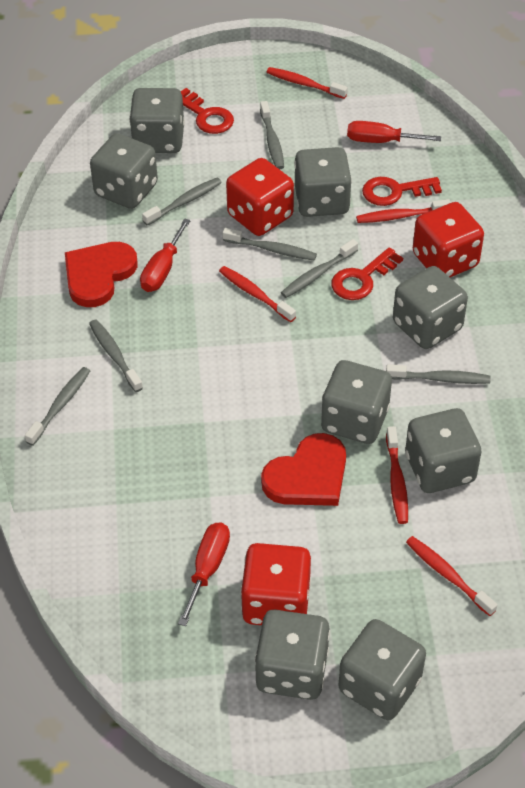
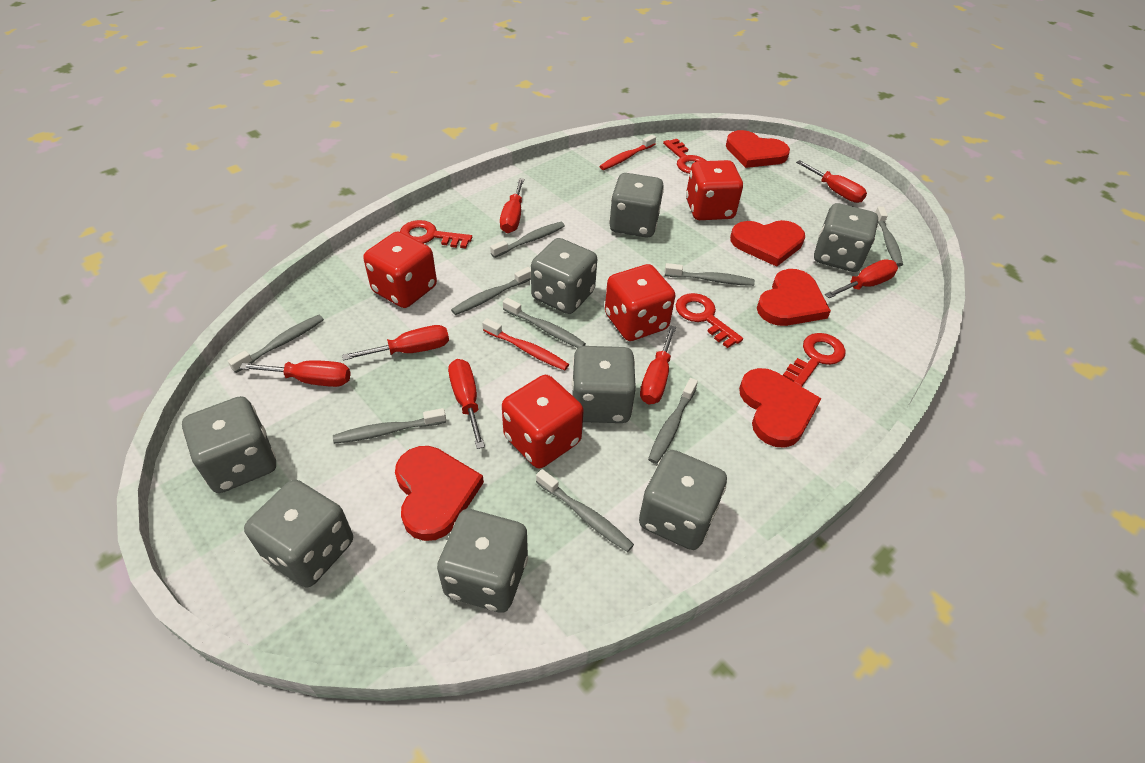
grey toothbrush: [25,367,90,446] [89,320,143,392] [142,178,222,226] [223,228,317,261] [260,101,284,169] [281,239,358,298] [386,364,491,384] = 7 -> [228,315,324,373] [333,408,446,444] [451,267,531,315] [490,222,565,258] [503,298,586,348] [536,469,634,552] [648,378,698,464] [665,263,755,286] [875,206,903,267] = 9
red dice: [226,158,294,236] [241,543,311,625] [413,202,484,277] = 3 -> [363,231,437,308] [502,375,584,468] [605,264,675,341] [686,160,743,220] = 4
red heart: [65,242,137,307] [261,433,346,506] = 2 -> [395,446,484,541] [726,130,790,168] [730,220,805,267] [739,368,822,448] [757,269,831,326] = 5
red key: [181,88,234,134] [331,247,403,300] [362,177,442,206] = 3 -> [400,220,472,248] [663,139,706,174] [676,293,743,348] [783,333,846,387] = 4
red screwdriver: [140,218,191,292] [178,522,230,626] [347,121,441,143] = 3 -> [240,360,351,387] [342,325,449,361] [448,359,485,449] [500,178,524,233] [640,325,676,404] [796,160,867,203] [825,259,898,298] = 7
red toothbrush: [219,266,296,322] [267,67,348,99] [356,199,451,223] [386,426,408,524] [406,536,498,616] = 5 -> [482,318,569,371] [599,135,656,170] = 2

